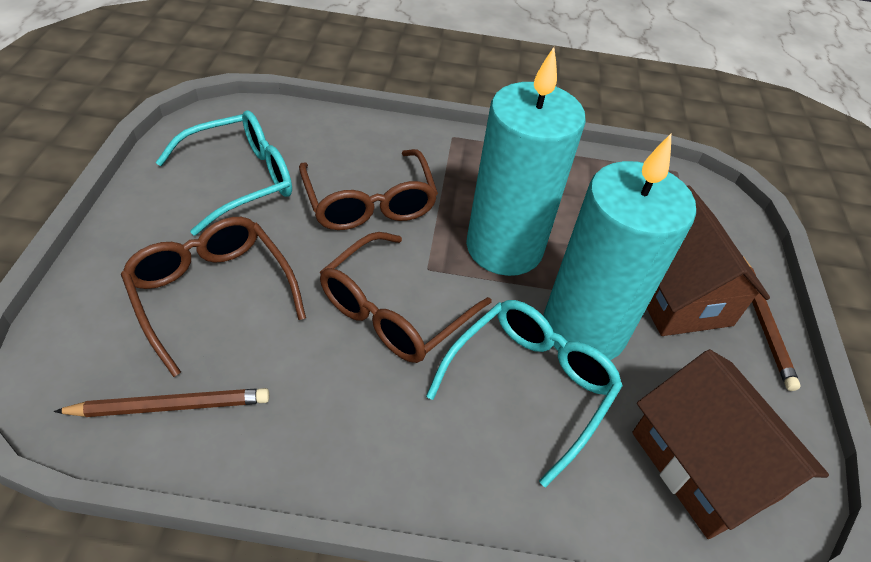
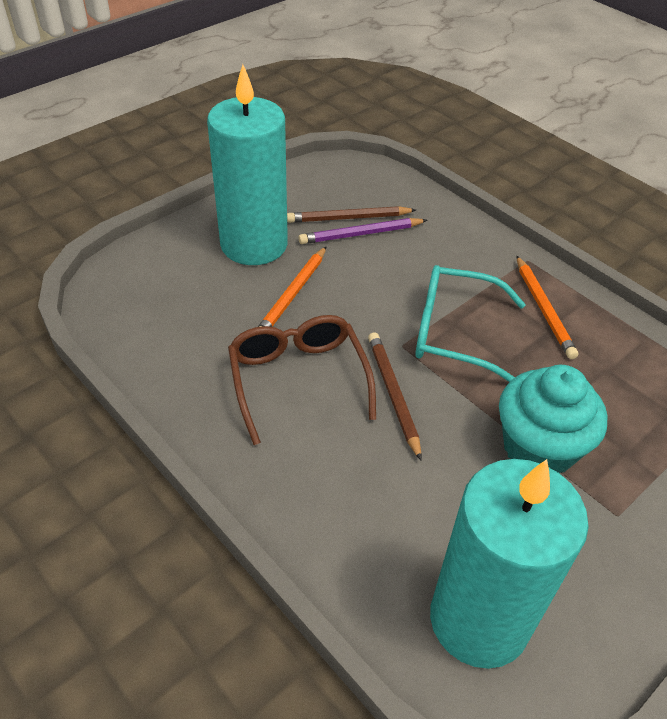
brown glasses: [121,217,306,377] [299,149,438,230] [320,232,491,363] = 3 -> [228,315,376,445] = 1
brown house: [632,349,829,539] [647,185,770,336] = 2 -> none = 0
orange pencil: none = 0 -> [258,246,327,327] [516,256,578,359] = 2
purple pencil: none = 0 -> [298,218,427,244] = 1
turquoise cupcake: none = 0 -> [499,365,608,473] = 1
turquoise glasses: [156,110,292,236] [426,300,623,487] = 2 -> [415,265,526,382] = 1

